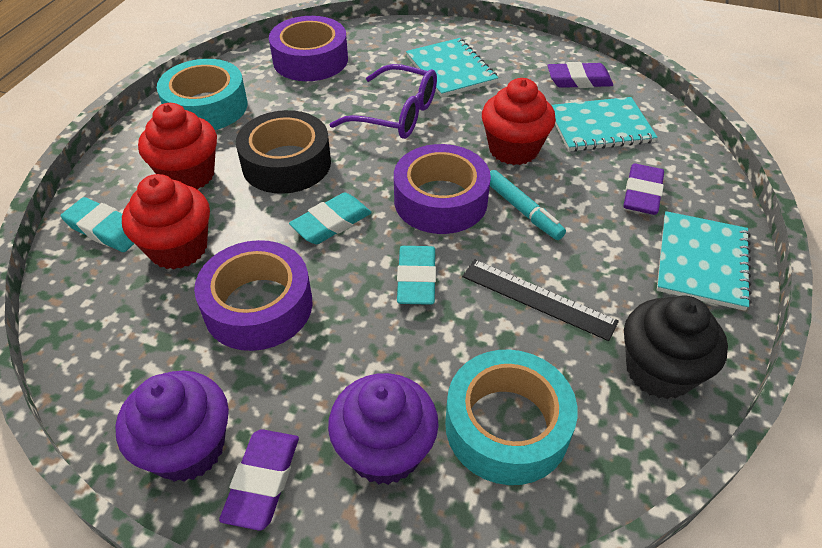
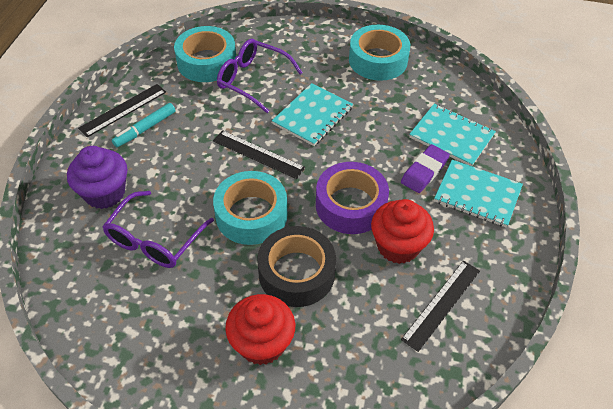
black cupcake: [624,295,728,399] = 1 -> none = 0
black ruler: [462,259,619,341] = 1 -> [78,84,166,137] [213,130,305,179] [401,260,480,352] = 3
purple cupcake: [115,371,229,482] [328,373,439,485] = 2 -> [67,146,127,209] = 1
purple eraser: [219,429,299,531] [547,62,613,88] [623,163,664,215] = 3 -> [401,144,450,193] = 1
purple glasses: [329,64,437,139] = 1 -> [102,191,214,268] [217,39,303,113] = 2
purple tape: [194,240,312,351] [269,16,348,81] [394,144,491,234] = 3 -> [316,162,389,234] = 1
red cupcake: [122,174,210,269] [138,103,217,190] [482,78,556,165] = 3 -> [225,294,295,365] [371,199,434,264] = 2
turquoise eraser: [61,197,135,252] [289,192,372,244] [397,246,436,305] = 3 -> none = 0
turquoise tape: [157,59,247,130] [445,350,578,485] = 2 -> [174,26,236,82] [213,171,287,245] [349,25,410,81] = 3

